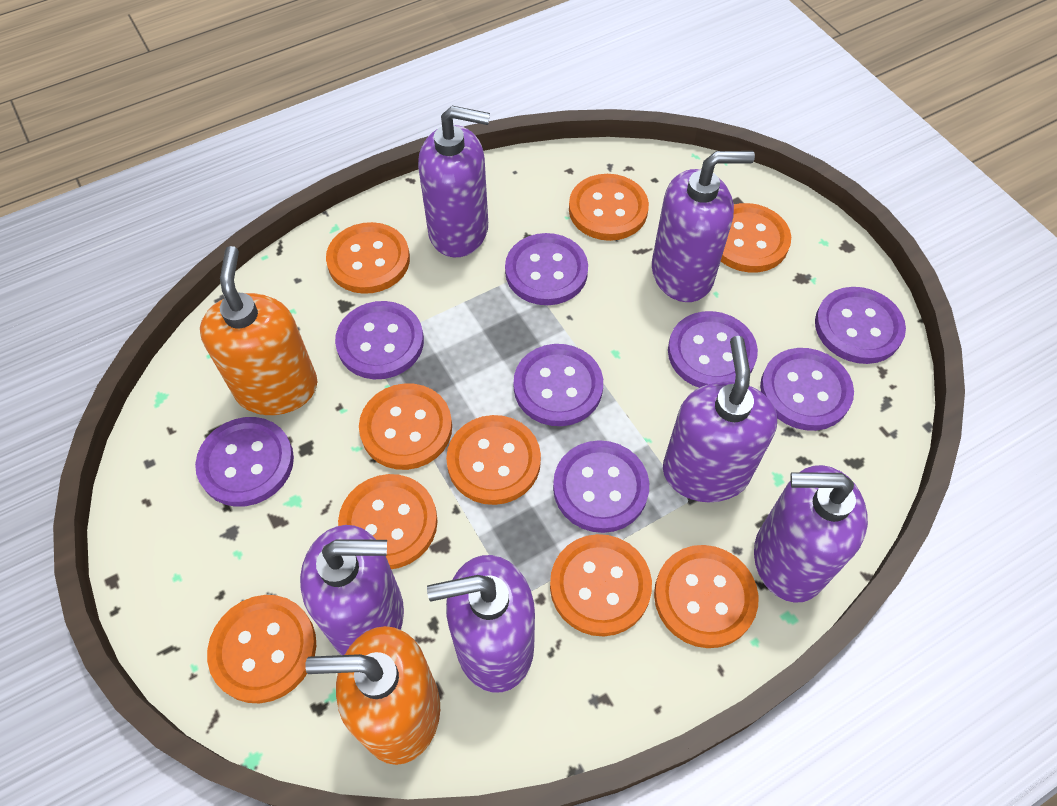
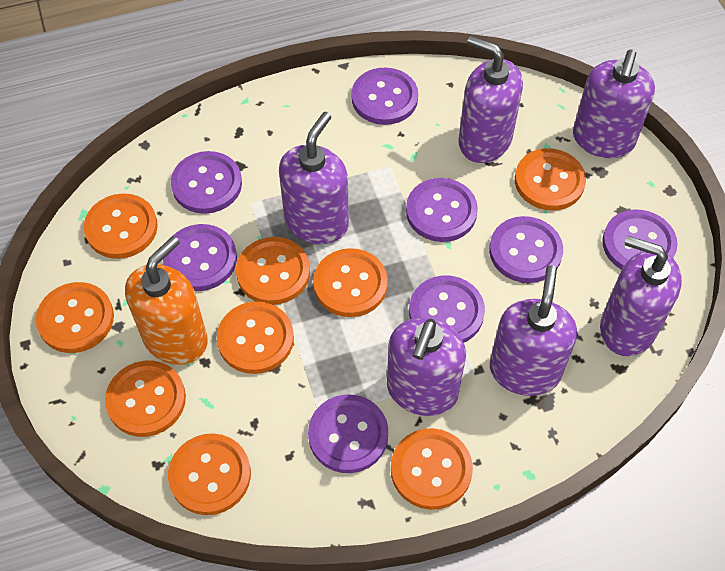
orange soap dispenser: [200,246,317,415] [305,626,440,765] = 2 -> [125,236,208,365] = 1

